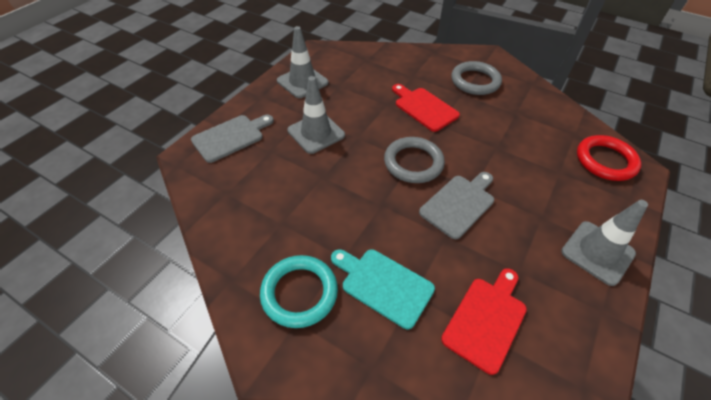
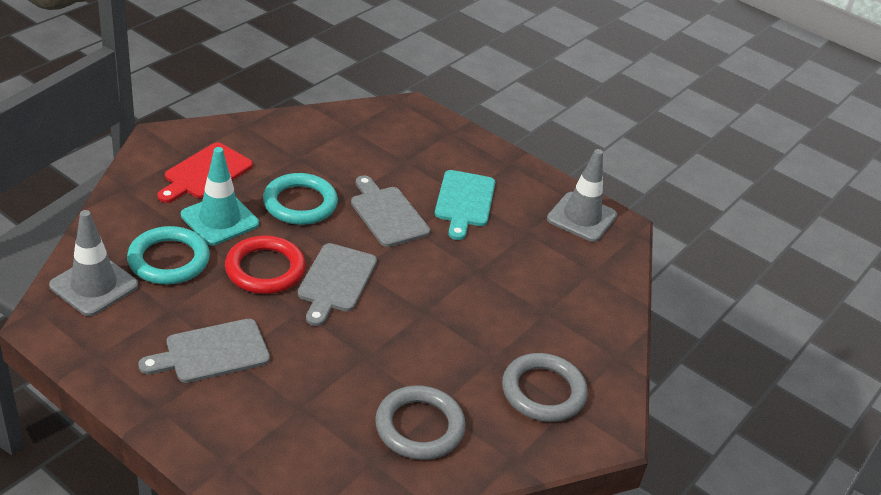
grey cutting board: [191,115,274,163] [419,172,494,239] = 2 -> [139,319,270,383] [298,243,377,326] [351,175,430,247] = 3
grey traffic cone: [277,26,328,98] [287,76,345,154] [561,200,648,286] = 3 -> [49,210,138,316] [547,149,617,242] = 2
red cutting board: [392,84,460,132] [441,268,527,375] = 2 -> [157,142,253,203] = 1
turquoise ring: [260,255,338,328] = 1 -> [127,226,210,285] [263,173,338,225] = 2
turquoise traffic cone: none = 0 -> [181,147,259,245] = 1

